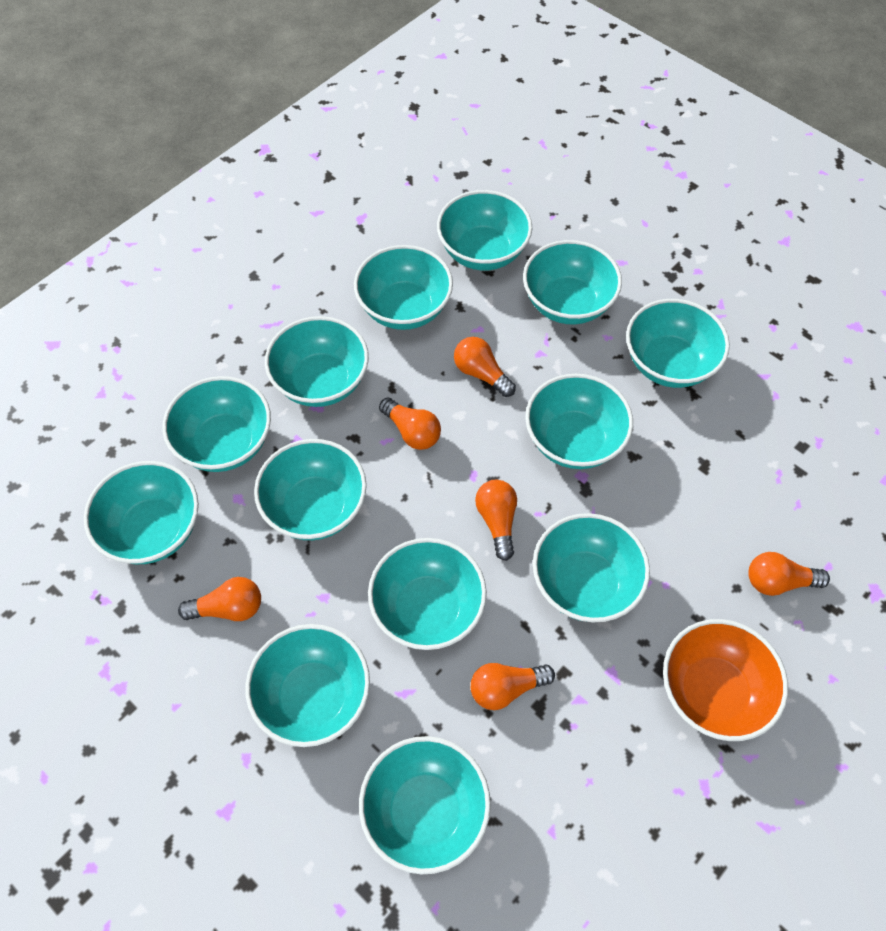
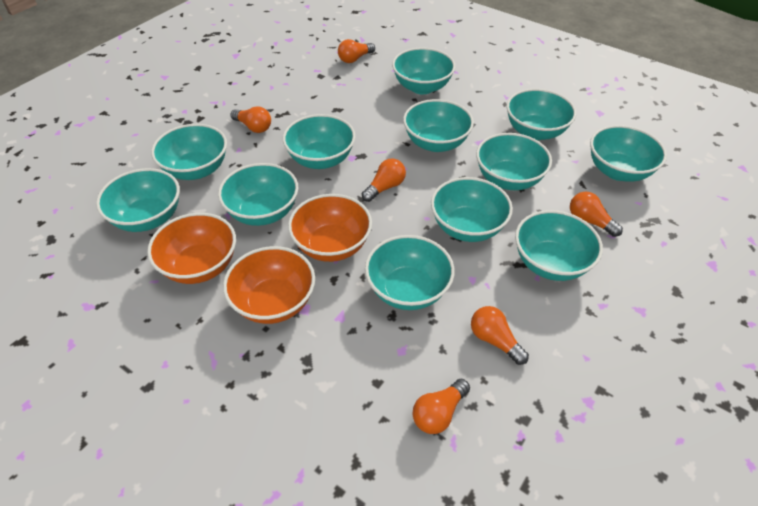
orange bowl: [663,619,788,741] = 1 -> [147,213,236,284] [223,246,315,324] [288,194,372,262] = 3
turquoise bowl: [84,461,199,564] [162,376,271,472] [245,624,370,747] [254,439,367,540] [265,316,369,407] [354,245,453,330] [359,736,491,874] [368,538,487,650] [437,190,532,271] [523,240,622,324] [525,374,633,469] [533,513,650,622] [626,299,730,388] = 13 -> [96,168,180,232] [151,124,227,180] [218,163,298,226] [283,114,356,169] [365,235,455,310] [392,48,456,94] [403,99,474,152] [431,177,513,242] [476,133,552,190] [506,89,576,140] [515,210,603,281] [590,125,667,182] = 12

